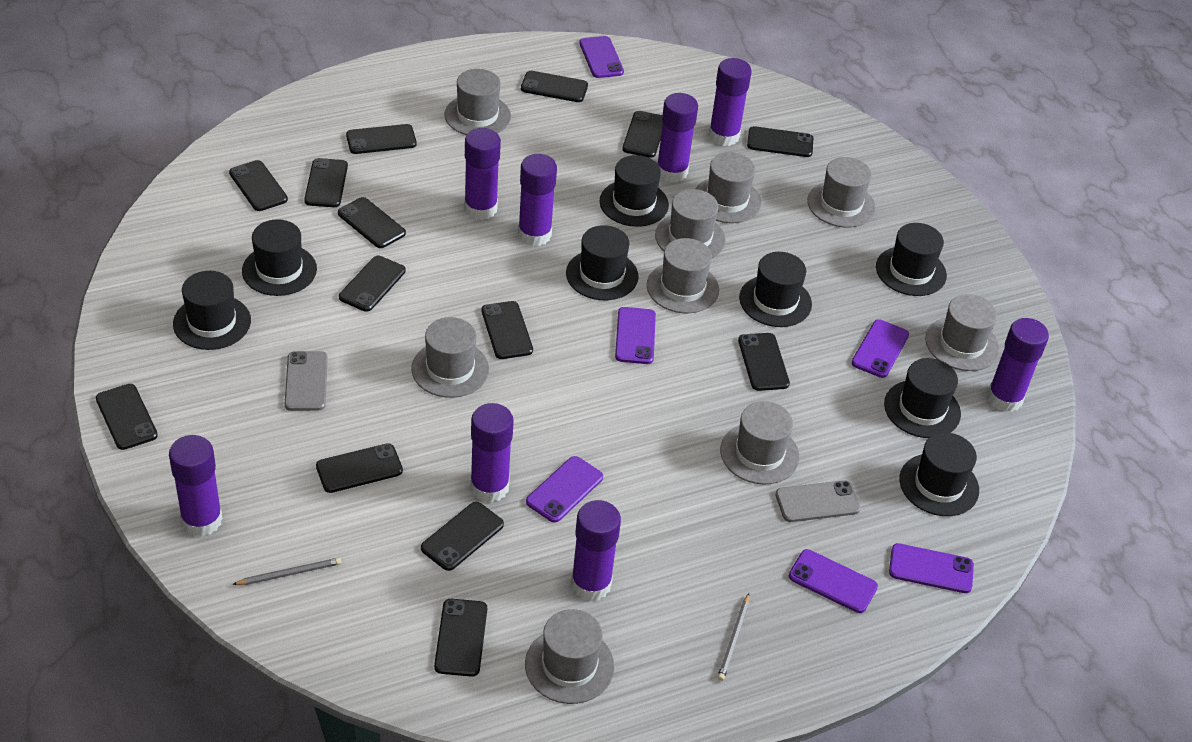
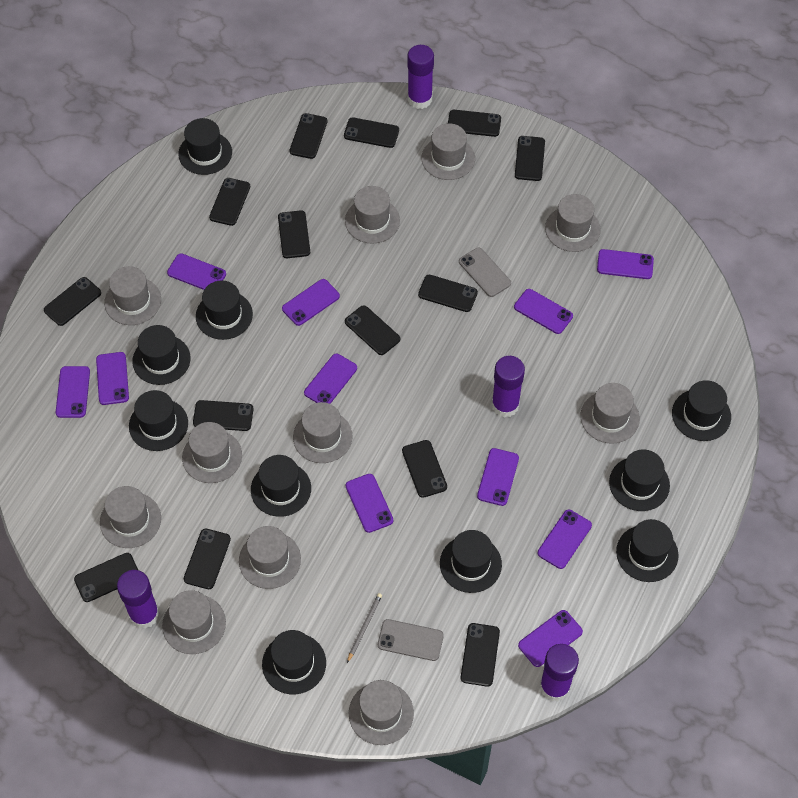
black hat: [173,271,251,350] [242,219,317,296] [566,225,639,300] [599,155,669,227] [739,252,812,327] [876,223,947,296] [884,358,961,438] [899,433,979,516] = 8 -> [129,390,188,451] [132,325,190,385] [178,118,232,175] [196,280,253,340] [251,455,311,517] [262,630,326,694] [440,530,502,593] [609,450,670,511] [616,519,679,582] [672,380,731,441] = 10
grey hat: [411,317,489,398] [444,69,511,135] [525,609,614,704] [647,238,719,313] [655,189,726,258] [695,152,762,223] [720,401,800,485] [807,157,876,227] [925,294,999,371] = 9 -> [100,486,161,548] [104,266,161,325] [162,590,226,654] [182,422,242,483] [239,526,301,589] [293,402,353,463] [345,186,400,244] [349,680,414,745] [421,123,475,180] [545,194,601,252] [580,383,640,444] = 11
grey pencil: [232,558,341,585] [718,593,749,681] = 2 -> [347,593,382,663] = 1
purple glue stick: [169,435,223,537] [464,128,501,220] [470,403,514,502] [518,154,557,246] [571,500,621,601] [657,93,698,182] [708,58,752,146] [987,318,1049,412] = 8 -> [117,570,159,629] [407,45,434,109] [491,356,525,418] [540,644,579,701] = 4
purple phone: [526,456,603,523] [579,36,624,78] [615,307,656,364] [789,549,878,613] [851,319,909,378] [889,543,974,593] = 6 -> [56,366,90,418] [96,352,129,405] [167,253,226,290] [282,279,340,326] [304,354,357,404] [346,474,393,533] [477,448,519,506] [514,289,573,334] [518,610,583,667] [538,510,592,569] [597,249,654,279] = 11

